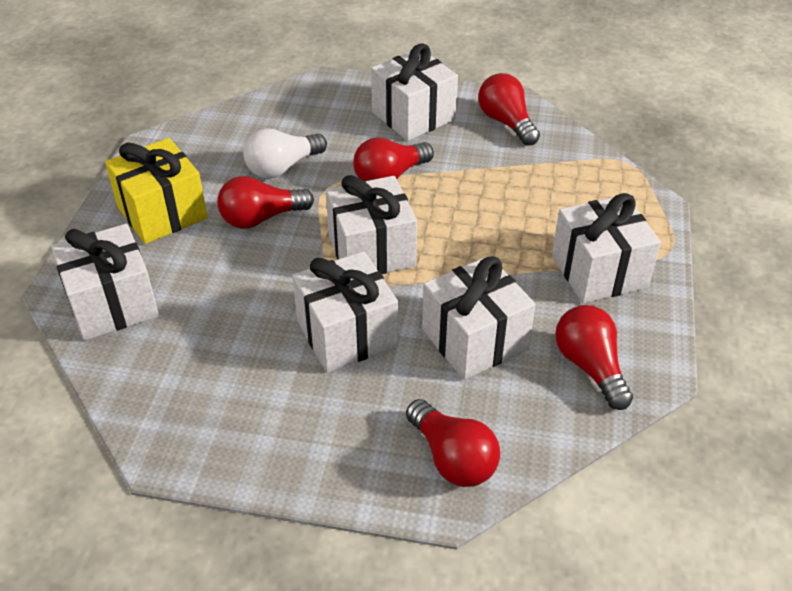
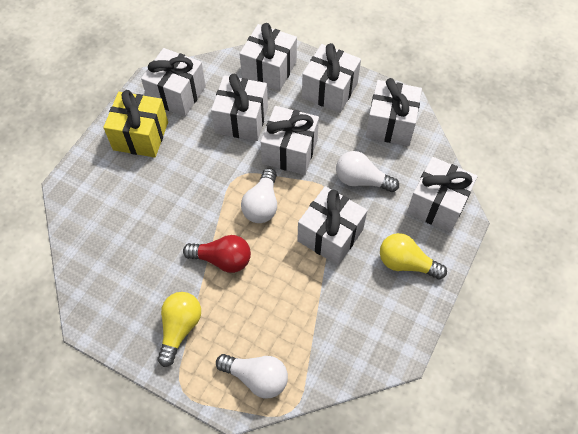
red light bulb: [217,176,314,229] [353,137,434,181] [406,399,500,487] [478,73,540,146] [555,305,633,410] = 5 -> [183,235,251,273] = 1
white gift: [51,224,159,340] [292,251,398,372] [326,175,417,274] [371,43,458,141] [422,256,536,380] [552,193,661,303] = 6 -> [141,48,206,117] [211,74,268,141] [240,23,297,91] [261,106,319,175] [297,186,367,265] [302,43,361,113] [365,78,422,146] [407,157,478,233] = 8
white light bulb: [243,128,327,178] = 1 -> [216,354,288,398] [241,168,277,223] [336,151,399,192] = 3
yellow light bulb: none = 0 -> [158,292,201,367] [380,233,447,279] = 2

